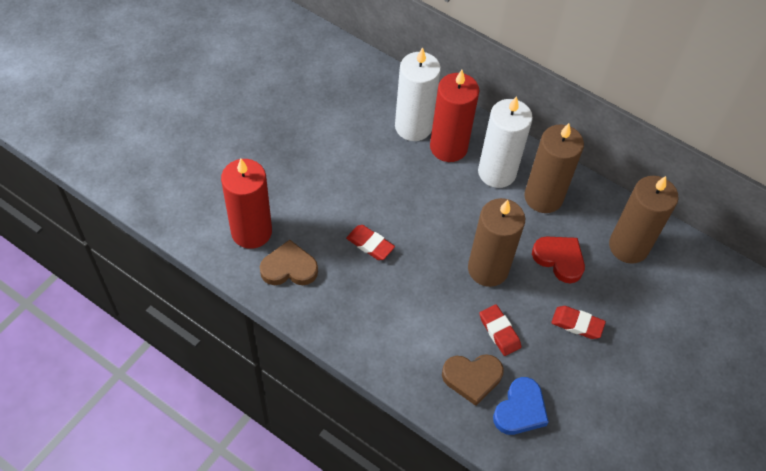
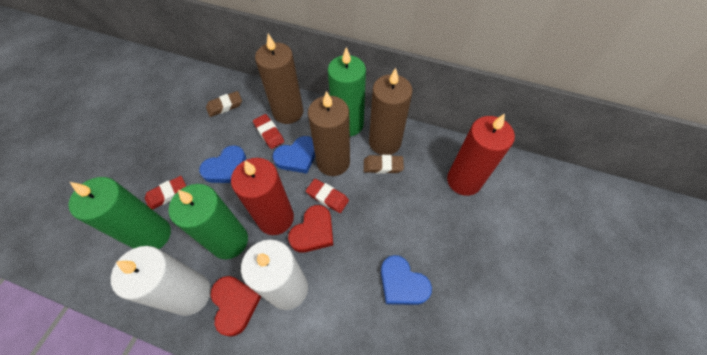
blue heart: [493,377,549,435] = 1 -> [199,145,246,183] [273,136,315,174] [381,255,432,305] = 3
brown eraser: none = 0 -> [206,91,242,117] [364,155,404,174] = 2
brown heart: [260,240,318,285] [442,354,504,406] = 2 -> none = 0
green candle: none = 0 -> [68,177,171,249] [168,184,248,259] [328,47,366,137] = 3
red heart: [532,237,585,283] = 1 -> [211,276,261,337] [288,205,333,253] = 2

